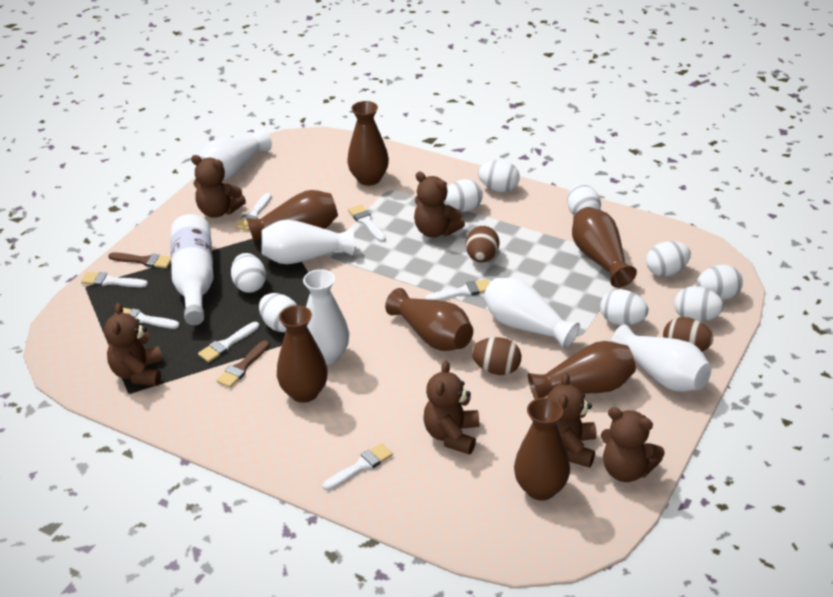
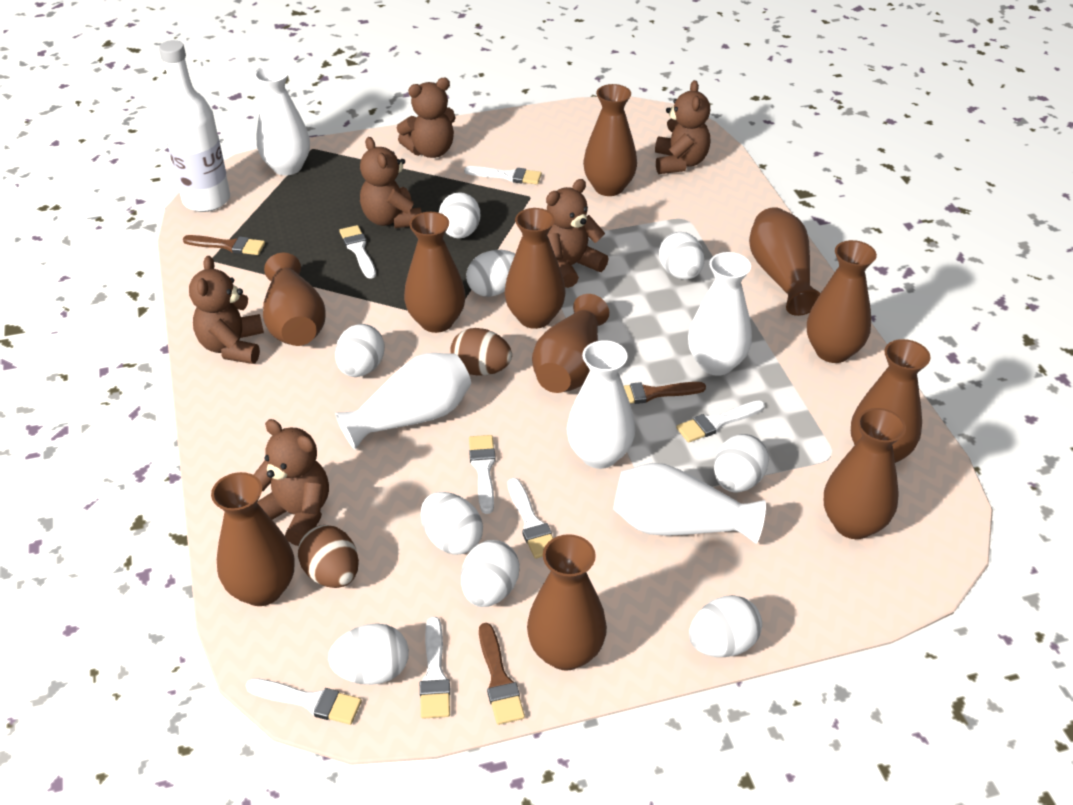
brown brush: [108,252,171,268] [216,340,269,388] = 2 -> [183,235,265,255] [479,623,525,725] [624,382,706,404] = 3
brown egg: [466,226,499,263] [472,337,521,375] [663,317,713,352] = 3 -> [298,525,359,588] [450,328,512,375] = 2
brown vase: [246,190,338,244] [277,305,328,403] [347,101,389,186] [385,288,473,351] [514,397,570,501] [528,341,636,399] [572,207,637,288] = 7 -> [211,472,294,606] [263,253,326,346] [404,212,465,333] [505,208,565,329] [527,534,607,671] [532,294,609,393] [583,84,637,196] [749,207,820,316] [807,240,877,363] [824,408,906,539] [851,339,931,463] = 11

